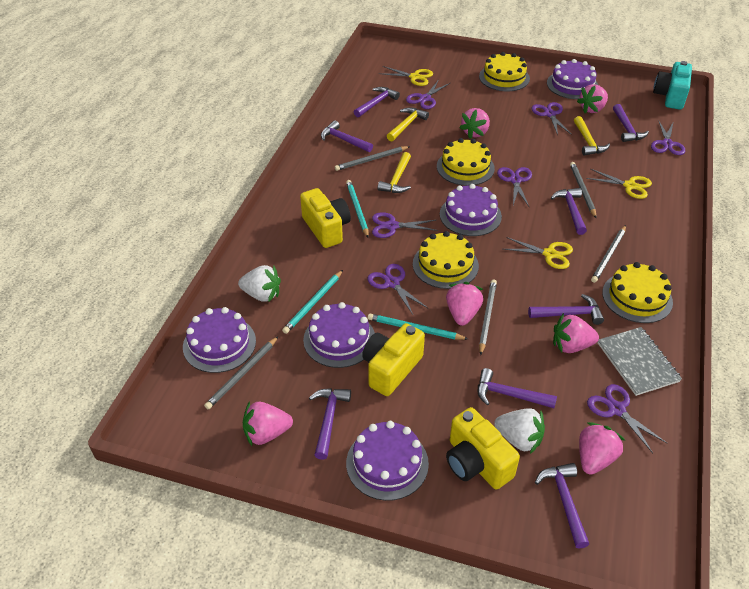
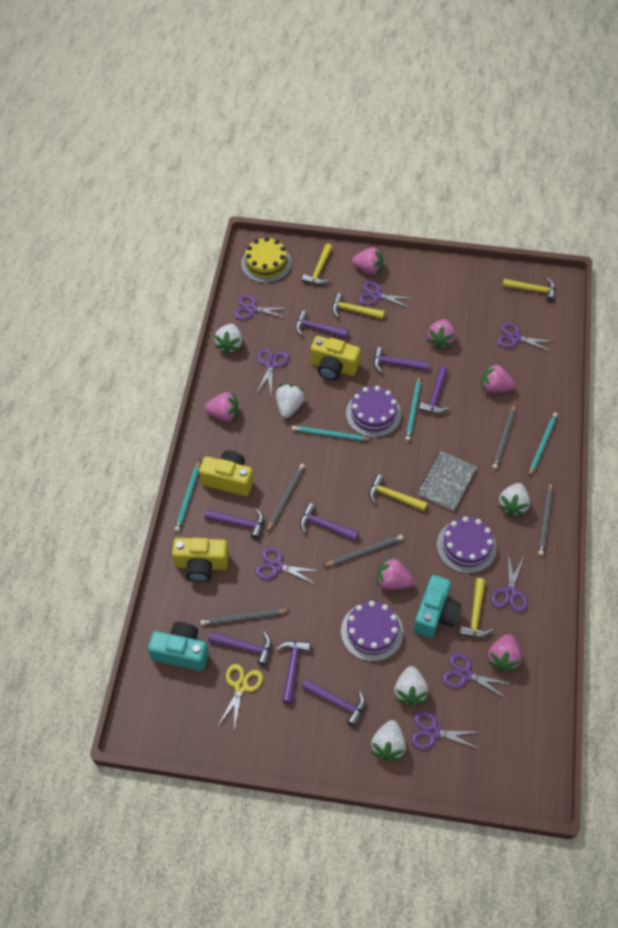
purple cake: [183,307,256,373] [303,302,375,368] [346,421,429,501] [440,184,502,236] [547,59,598,99] = 5 -> [341,601,403,662] [346,386,401,437] [437,516,497,574] = 3
purple scissors: [367,264,429,315] [372,212,438,238] [406,81,450,109] [497,167,532,206] [532,102,572,135] [587,384,668,453] [651,120,685,155] = 7 -> [234,295,290,320] [255,547,320,585] [257,348,289,393] [358,281,414,308] [411,711,479,749] [442,653,512,699] [491,553,528,612] [497,323,555,352] = 8
turquoise camera: [653,61,692,110] = 1 -> [148,622,209,671] [413,575,461,638] = 2
turquoise pencil: [282,270,343,334] [346,180,369,238] [368,314,468,340] = 3 -> [175,460,200,532] [292,425,372,441] [405,376,421,441] [529,413,558,477] = 4
white strawberry: [238,265,281,302] [494,408,545,454] = 2 -> [214,324,242,355] [276,384,305,418] [371,720,406,761] [394,666,429,706] [498,483,530,516] = 5
yellow cake: [413,231,479,289] [437,138,495,186] [479,52,530,91] [602,262,673,323] = 4 -> [241,237,292,283] = 1
yellow hammer: [378,152,411,193] [387,107,429,142] [574,116,610,156] = 3 -> [302,243,333,285] [332,293,385,319] [369,474,427,511] [459,578,493,638] [502,278,555,302] = 5
yellow scissors: [379,66,433,86] [503,237,573,269] [586,169,652,199] = 3 -> [217,664,263,730] = 1

